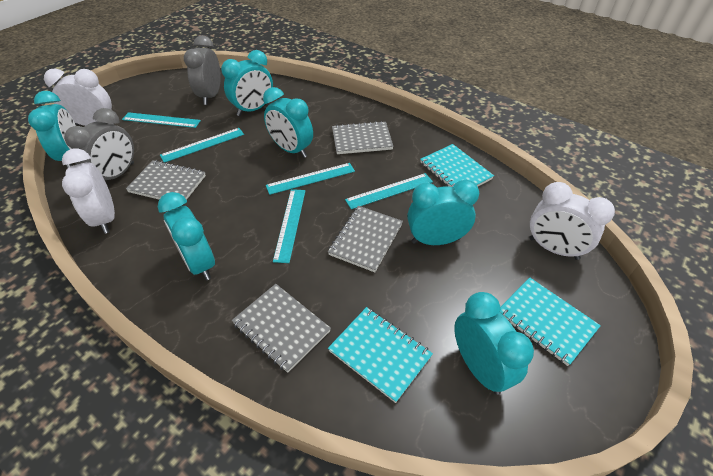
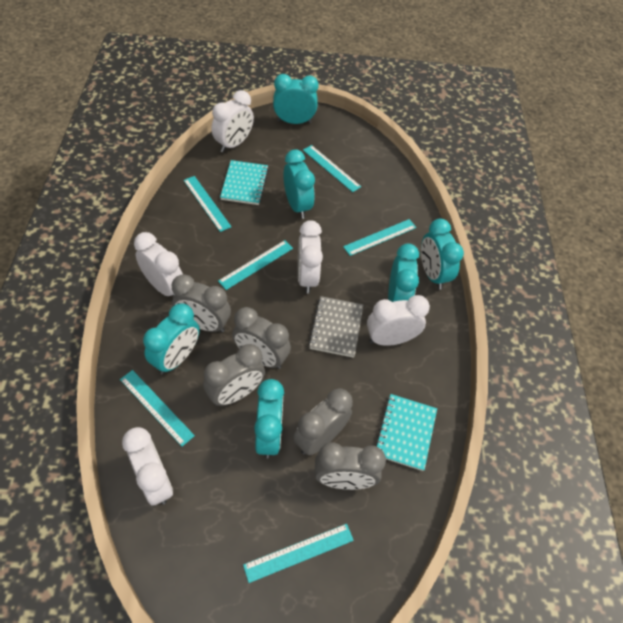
grey clock: [64,108,134,180] [184,35,221,105] = 2 -> [172,274,231,332] [203,344,265,406] [232,307,291,369] [293,388,353,455] [314,442,386,490] = 5
grey notebook: [126,160,206,200] [232,284,331,373] [328,206,403,272] [332,121,394,154] = 4 -> [308,296,363,358] = 1
turquoise notebook: [328,307,433,403] [420,144,494,187] [500,277,601,366] = 3 -> [220,160,269,205] [376,394,437,471] = 2
turquoise ruler: [122,112,201,128] [160,128,244,163] [266,163,355,195] [273,189,305,263] [345,173,433,209] = 5 -> [120,370,195,446] [183,176,231,232] [218,240,293,290] [243,524,354,583] [303,145,361,192] [343,219,417,256] = 6
white clock: [44,68,112,126] [62,148,115,234] [529,182,615,260] = 3 -> [122,427,173,506] [134,232,183,297] [211,90,254,152] [298,220,323,294] [367,295,430,346] = 5

